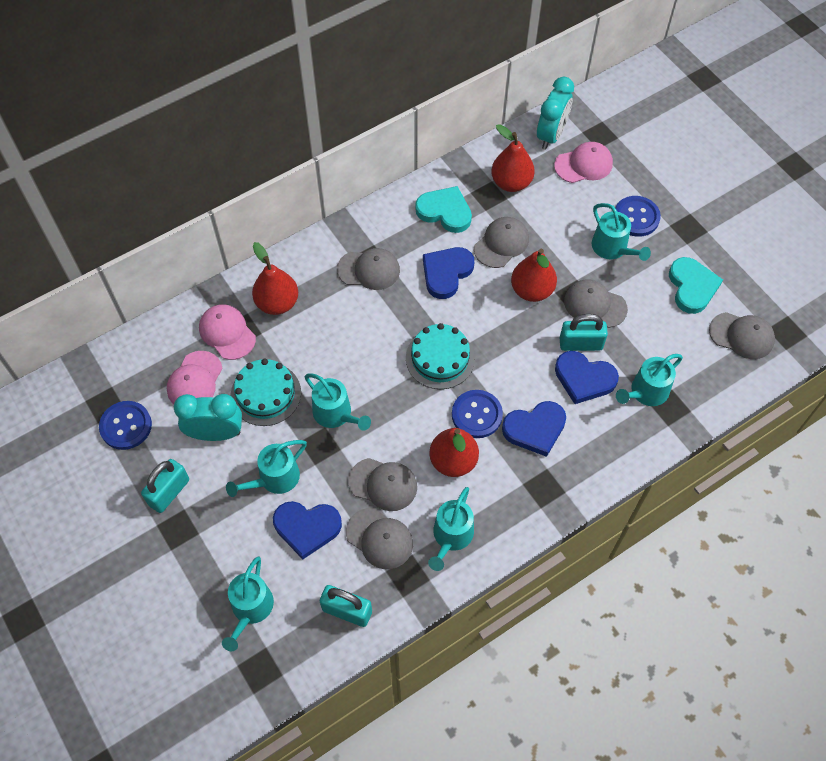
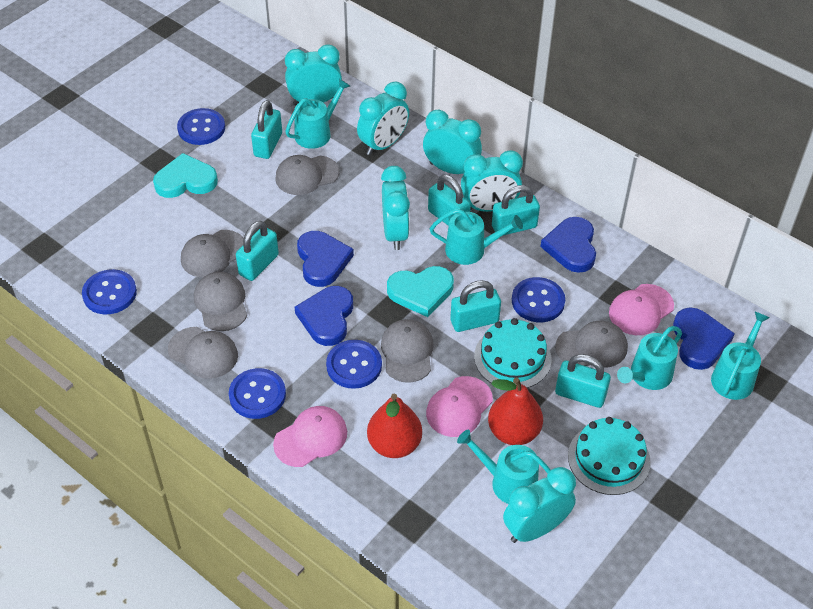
blue button: [99,401,152,450] [452,390,503,438] [615,196,661,237] = 3 -> [82,269,137,314] [177,108,225,145] [229,368,286,419] [326,340,382,389] [512,277,565,322] = 5
red pear: [252,242,298,315] [429,428,479,477] [491,124,535,192] [511,249,557,302] = 4 -> [367,393,422,458] [488,377,543,445] = 2
turquoise clock: [174,394,242,441] [537,77,574,150] = 2 -> [285,44,342,105] [357,82,409,155] [381,166,410,250] [423,110,482,174] [461,150,523,212] [503,467,576,543] = 6
turquoise padlock: [141,459,189,513] [320,585,372,627] [560,314,608,351] = 3 -> [236,221,279,281] [251,100,282,159] [428,175,471,226] [450,280,501,332] [492,185,540,235] [555,354,611,408] = 6
turquoise watering can: [222,556,274,651] [226,440,307,497] [305,373,371,431] [428,487,474,571] [592,203,651,261] [616,354,683,406] = 6 -> [285,79,350,149] [430,209,523,265] [457,430,551,504] [617,326,682,390] [711,312,770,400] = 5

